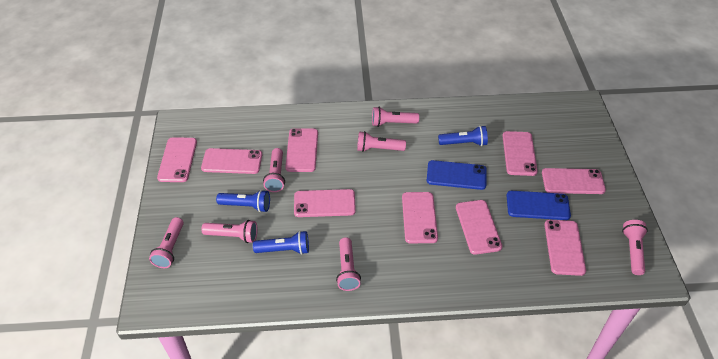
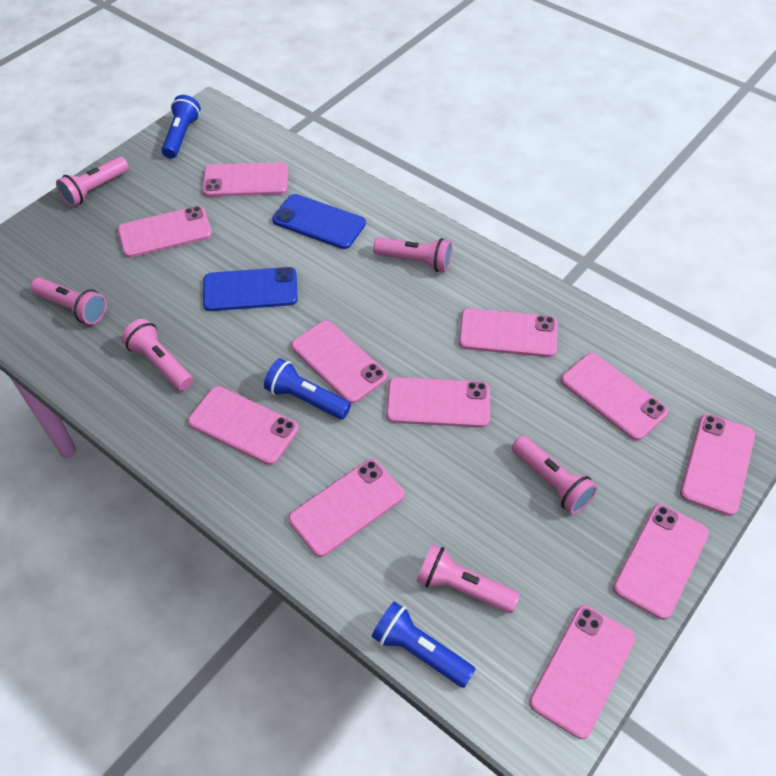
pink flashlight: [149,217,184,268] [201,220,257,243] [263,148,285,192] [336,237,361,291] [357,131,406,152] [372,107,419,127] [622,220,648,275] = 7 -> [30,277,107,325] [56,156,129,207] [122,319,193,391] [373,237,452,272] [417,544,520,613] [512,436,597,514] = 6
pink phone: [157,137,197,182] [201,148,262,174] [285,128,318,172] [294,189,356,217] [402,192,438,243] [456,200,502,255] [503,131,538,176] [542,168,606,194] [545,220,586,276] = 9 -> [118,206,212,258] [188,386,299,465] [202,162,288,197] [288,459,404,557] [291,320,388,404] [386,377,490,428] [459,308,557,357] [529,605,635,739] [561,353,668,441] [613,504,709,620] [680,414,755,516] = 11

